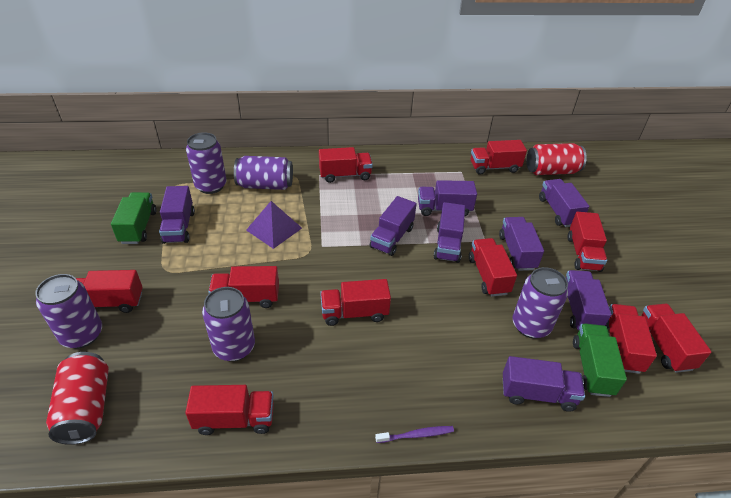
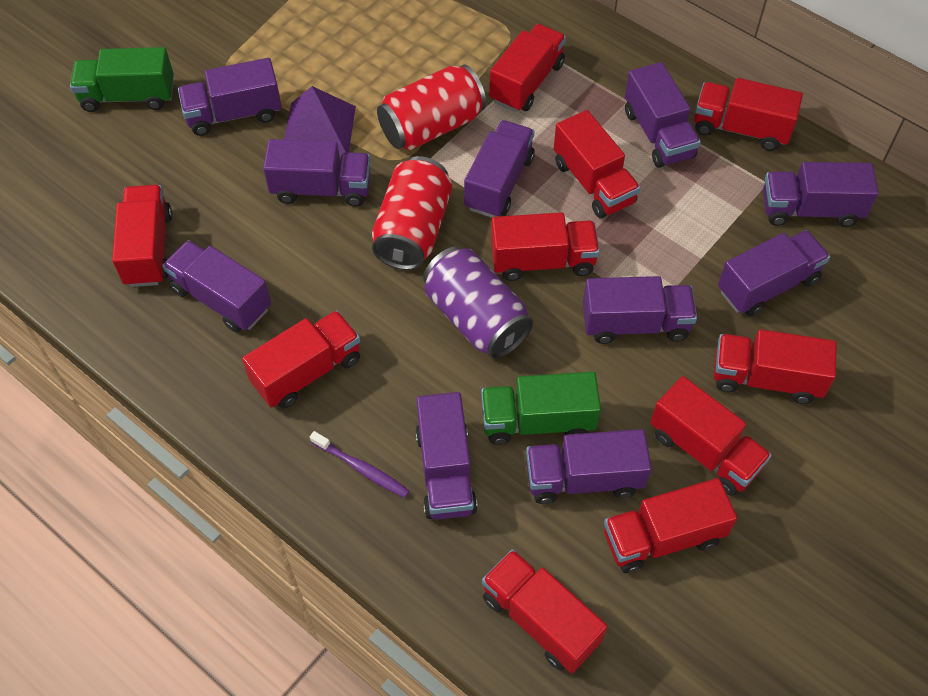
purple can: [35,274,102,349] [186,132,227,194] [202,287,255,361] [234,156,293,190] [513,267,568,339] = 5 -> [423,246,533,359] = 1
purple truck: [159,186,195,244] [370,196,417,256] [418,180,477,216] [434,202,465,263] [499,217,544,271] [503,356,585,412] [539,179,589,227] [566,270,611,330] = 8 -> [162,240,271,333] [178,58,282,136] [263,139,371,207] [415,392,477,520] [464,120,535,218] [526,429,651,504] [583,276,697,344] [625,62,701,168] [718,230,830,317] [763,162,878,227] = 10

